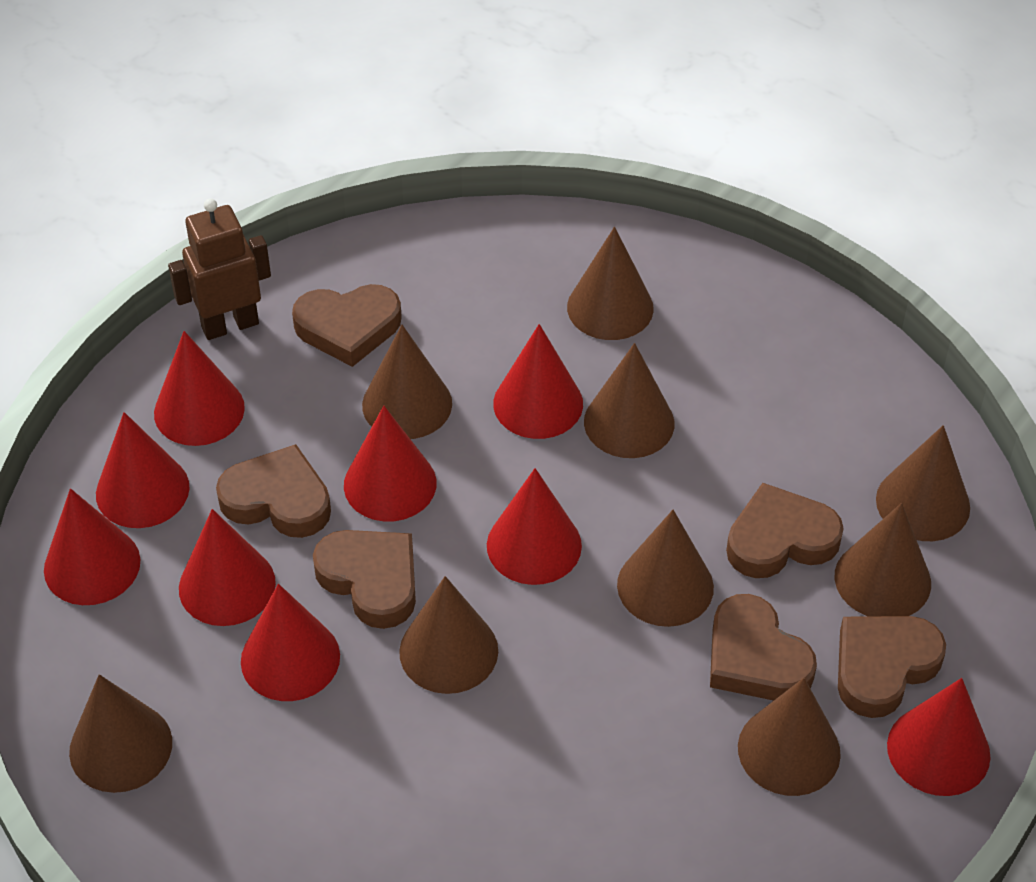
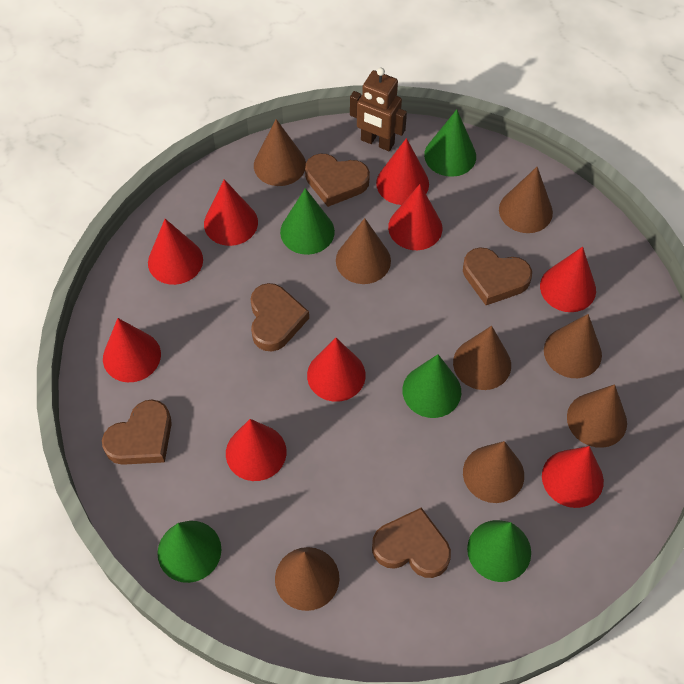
brown cone: [69,674,172,793] [362,325,452,439] [399,576,498,694] [567,227,654,340] [584,343,674,458] [617,510,714,627] [738,678,841,796] [835,503,931,616] [876,425,970,541] = 9 -> [254,119,306,186] [275,547,340,611] [336,218,391,284] [453,326,511,390] [463,441,524,503] [499,167,553,233] [544,314,602,378] [567,384,627,448] = 8
brown heart: [216,444,331,538] [292,284,402,367] [313,530,416,629] [710,594,817,701] [726,483,844,578] [838,616,946,718] = 6 -> [102,400,172,465] [250,283,309,352] [305,154,370,207] [372,508,451,578] [463,247,532,305] = 5
green cone: none = 0 -> [157,521,221,583] [280,188,335,255] [402,354,461,418] [424,109,476,177] [467,520,531,582] = 5

